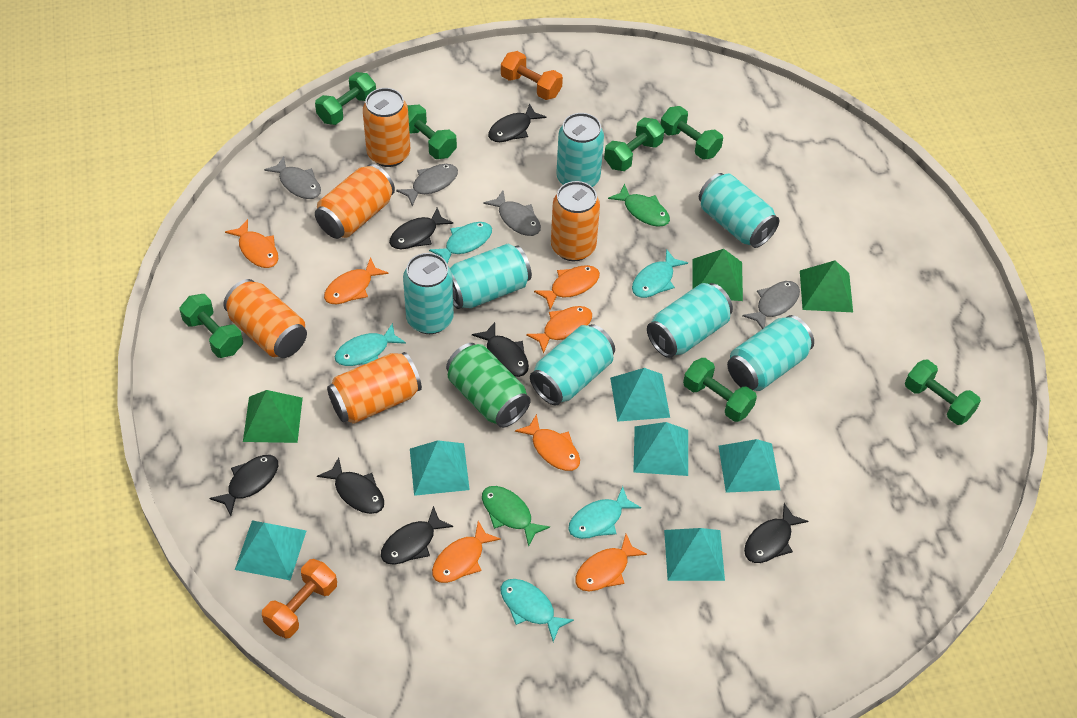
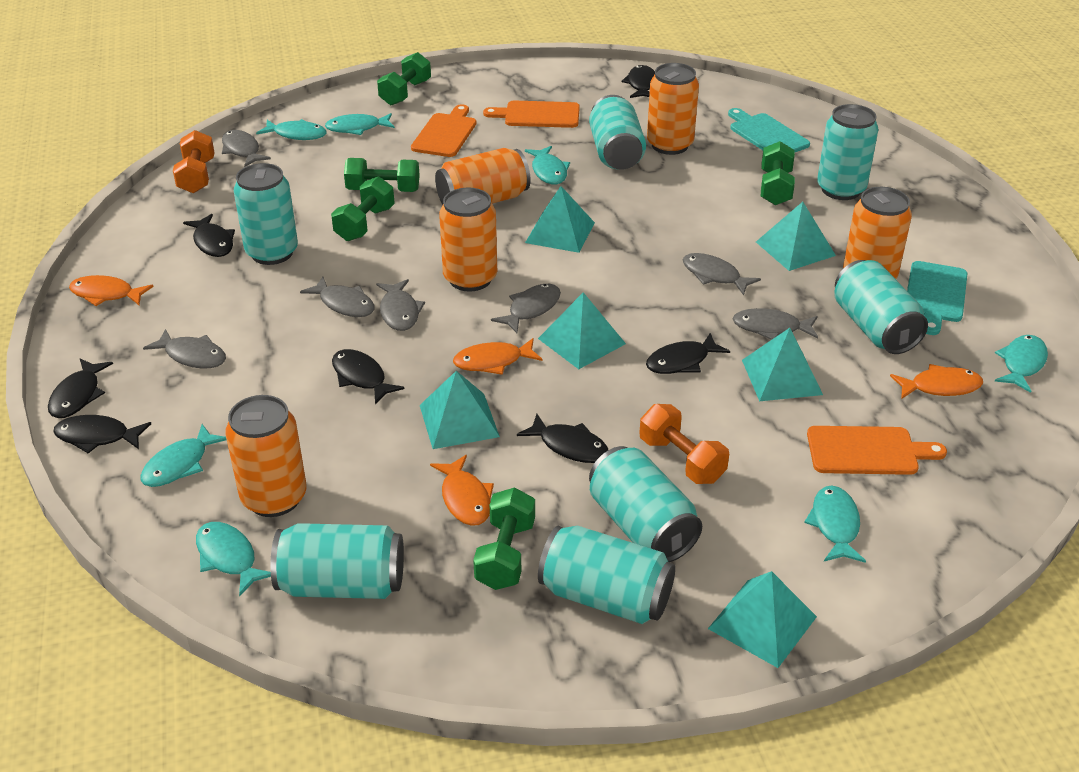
green can: [446,343,531,428] = 1 -> none = 0
green dumbbell: [179,294,243,358] [315,72,376,125] [407,105,457,159] [604,118,664,171] [660,106,723,160] [683,358,757,422] [905,360,981,425] = 7 -> [331,176,395,241] [344,158,420,192] [377,52,431,106] [473,487,535,590] [761,141,795,205] = 5
green fish: [482,486,550,547] [608,183,670,227] = 2 -> none = 0
green pyramid: [243,390,303,443] [692,249,743,301] [800,260,853,312] = 3 -> none = 0
grey fish: [264,156,321,199] [396,164,458,206] [483,191,541,236] [742,281,800,329] = 4 -> [143,329,226,369] [222,130,271,167] [300,277,375,317] [376,279,425,331] [491,284,561,333] [683,253,761,296] [732,308,818,340] = 7
orange cutting board: none = 0 -> [411,104,477,157] [483,100,580,128] [807,426,947,475] = 3
orange fish: [225,219,278,268] [324,257,388,304] [432,521,501,583] [515,414,580,471] [526,306,592,354] [534,265,600,309] [575,534,647,591] = 7 -> [69,275,154,306] [430,455,494,526] [453,338,543,375] [890,364,983,399] = 4
turquoise cutting board: none = 0 -> [728,108,810,152] [907,261,968,335] = 2
turquoise fish: [335,323,406,366] [429,222,492,264] [501,579,574,642] [568,486,641,539] [632,249,688,298] = 5 -> [141,424,227,487] [196,522,271,596] [256,119,327,140] [325,113,395,135] [525,146,570,184] [804,486,866,563] [995,335,1048,393] = 7

